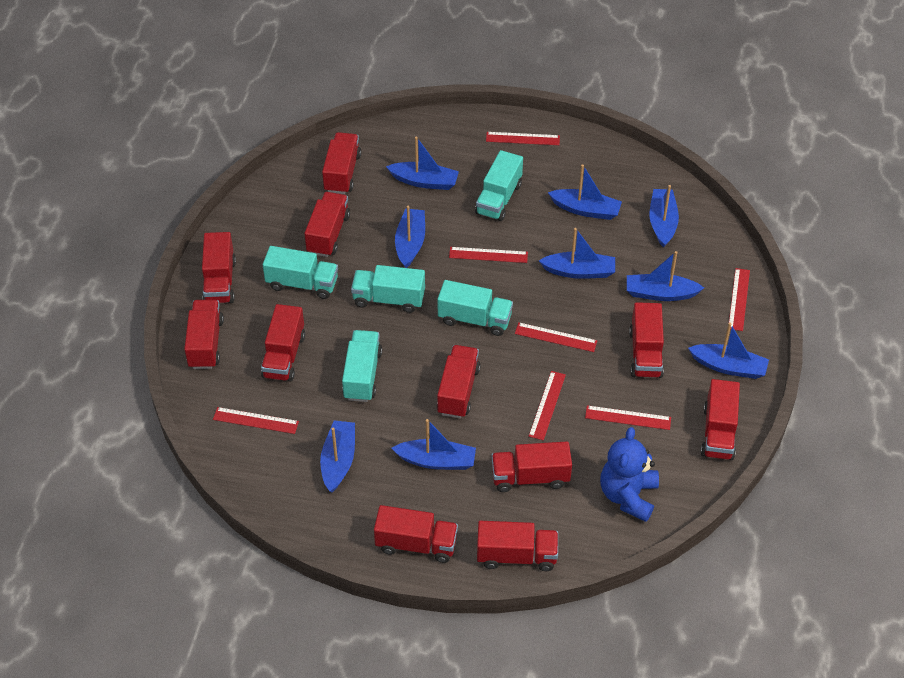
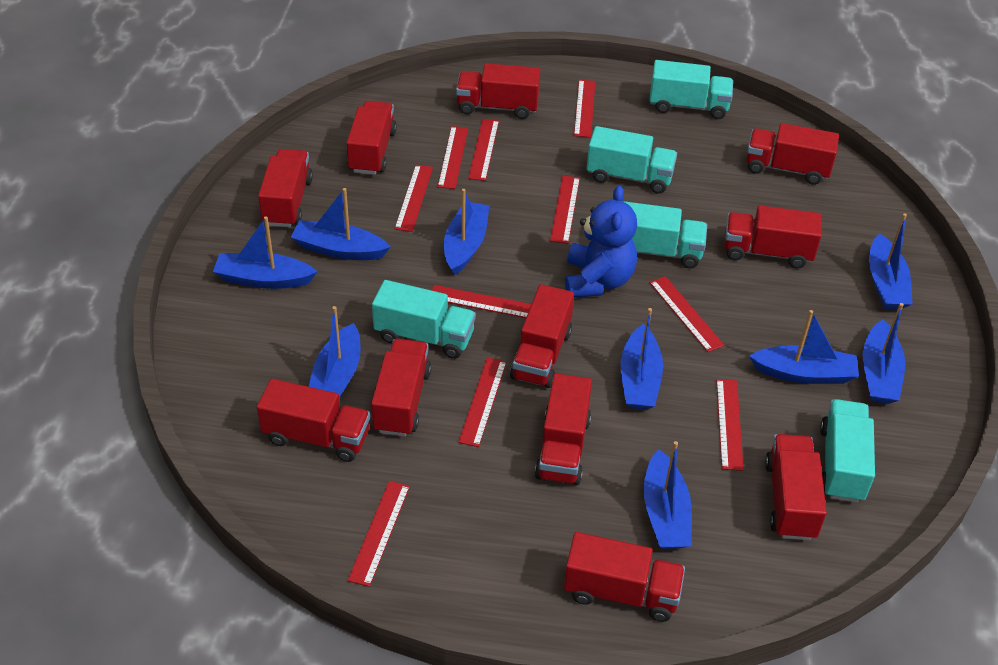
red ruler: [213,407,299,434] [449,247,528,263] [486,132,560,145] [515,322,597,352] [529,371,566,441] [585,405,671,430] [729,268,750,331] = 7 -> [348,481,410,587] [395,165,433,232] [432,285,531,318] [438,126,468,189] [458,357,507,447] [468,119,499,181] [550,176,580,244] [574,80,595,138] [649,276,724,352] [716,379,744,471] = 10

